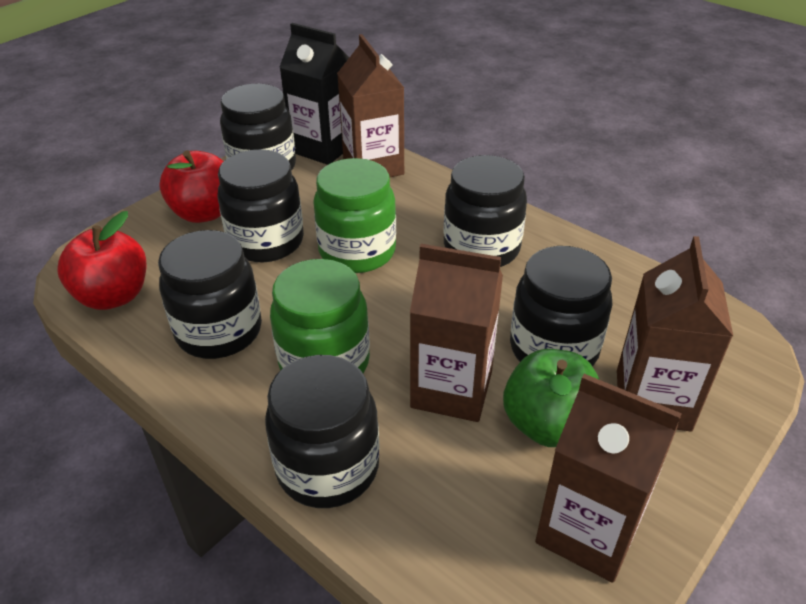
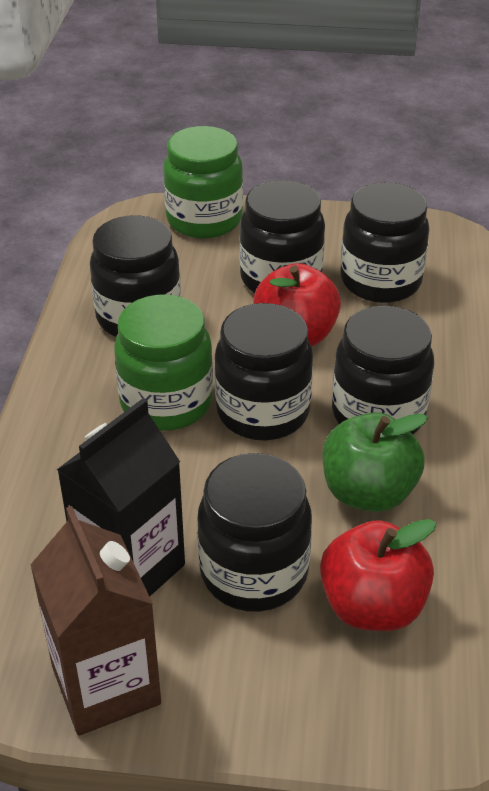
brown carton: [337,34,404,177] [410,244,503,422] [535,374,682,583] [617,236,733,432] = 4 -> [30,506,161,736] = 1

